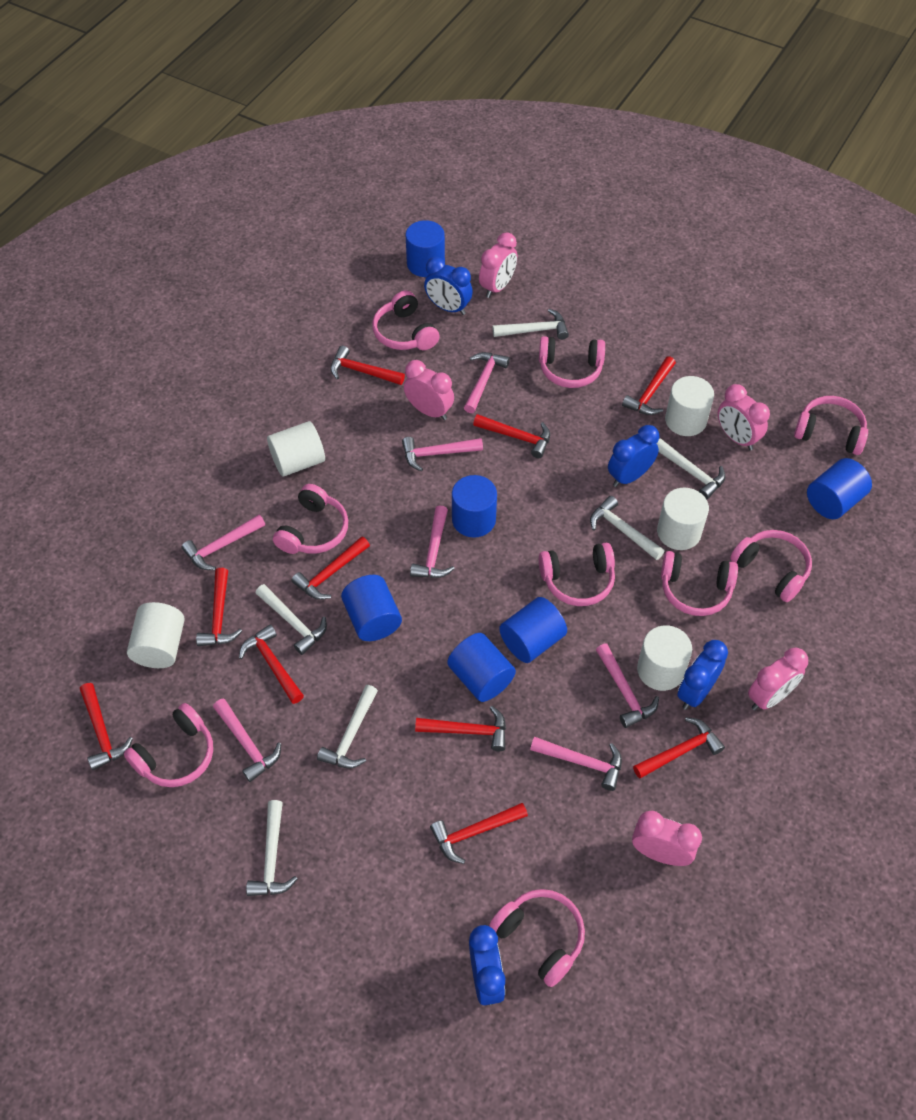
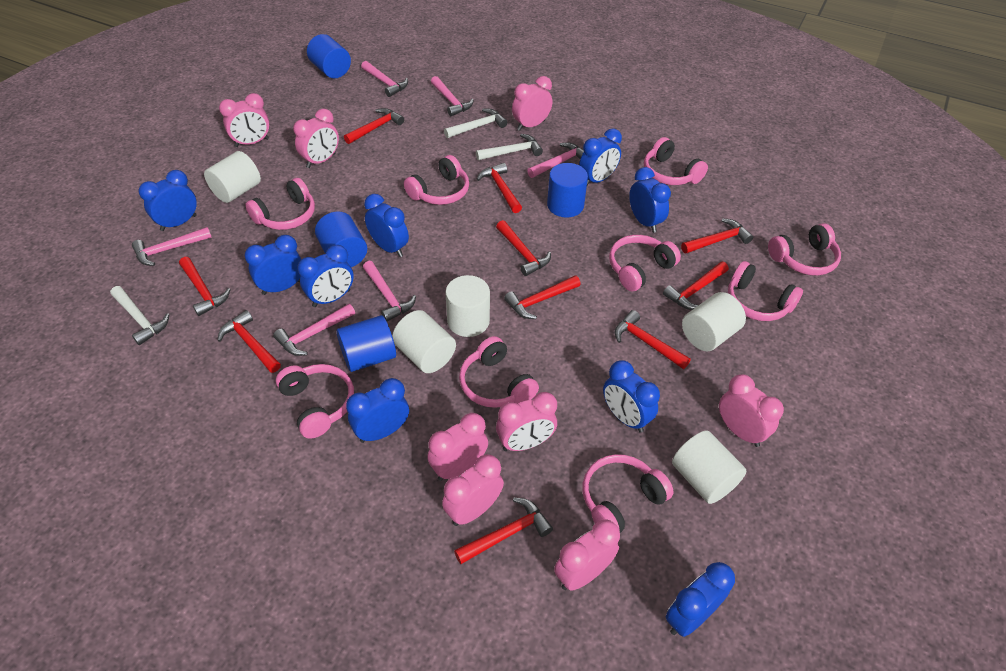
blue clock: [424,257,473,315] [469,925,505,1005] [608,425,659,487] [677,640,728,710] = 4 -> [139,170,197,231] [244,235,301,295] [298,245,354,307] [346,378,409,443] [364,194,409,257] [579,128,622,185] [603,360,660,433] [629,167,671,233] [666,562,735,637] = 9
blue cylinder: [341,575,402,641] [406,220,445,277] [447,633,516,702] [452,475,497,538] [499,597,567,663] [807,458,872,519] = 6 -> [307,34,351,78] [315,211,367,267] [336,315,396,372] [547,163,588,218] = 4
pink clock: [404,360,454,420] [479,232,517,298] [632,811,702,866] [718,384,770,450] [748,648,808,710] = 5 -> [219,93,270,147] [293,109,339,168] [427,413,488,481] [442,454,504,526] [496,392,557,451] [512,76,552,131] [554,519,620,591] [719,374,784,447] = 8
pink hammer: [182,515,265,570] [213,698,281,782] [402,437,483,471] [410,505,455,578] [464,352,510,413] [530,737,622,791] [596,643,659,728] = 7 -> [132,227,212,266] [273,304,355,356] [361,61,408,97] [363,261,416,321] [431,76,474,116] [527,143,584,178] = 6
white hammer: [246,800,298,896] [256,584,327,655] [317,685,378,768] [492,309,569,340] [590,496,665,560] [656,438,725,500] = 6 -> [110,286,170,345] [444,109,507,138] [476,134,543,160] = 3

